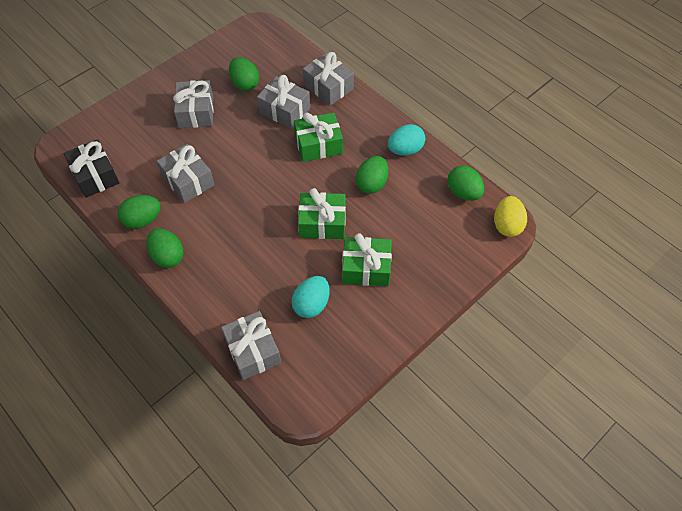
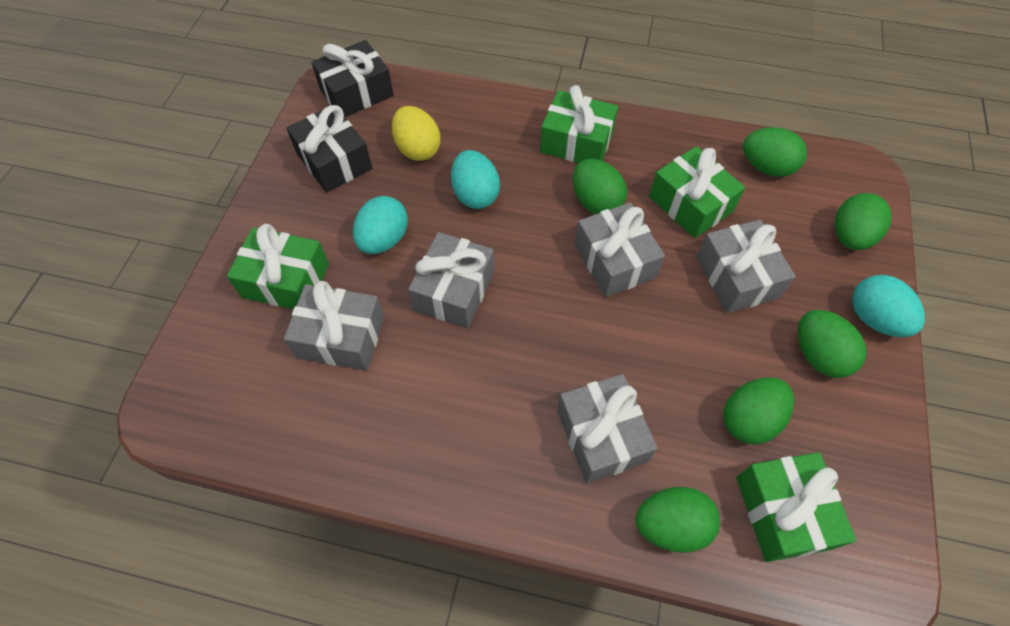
black gift: [64,139,119,198] = 1 -> [286,105,372,193] [311,40,394,117] = 2
green egg: [118,195,161,229] [147,228,183,268] [229,57,259,91] [356,156,389,194] [448,165,484,201] = 5 -> [573,159,627,214] [635,487,720,553] [723,377,794,444] [743,127,807,177] [798,310,867,378] [835,193,892,250] = 6
green gift: [294,112,343,162] [298,188,346,239] [342,233,392,286] = 3 -> [227,224,329,309] [540,85,618,163] [649,146,745,238] [736,452,856,562] = 4
turquoise egg: [291,276,330,318] [388,124,425,156] = 2 -> [353,196,408,254] [451,150,500,209] [852,275,925,337] = 3

